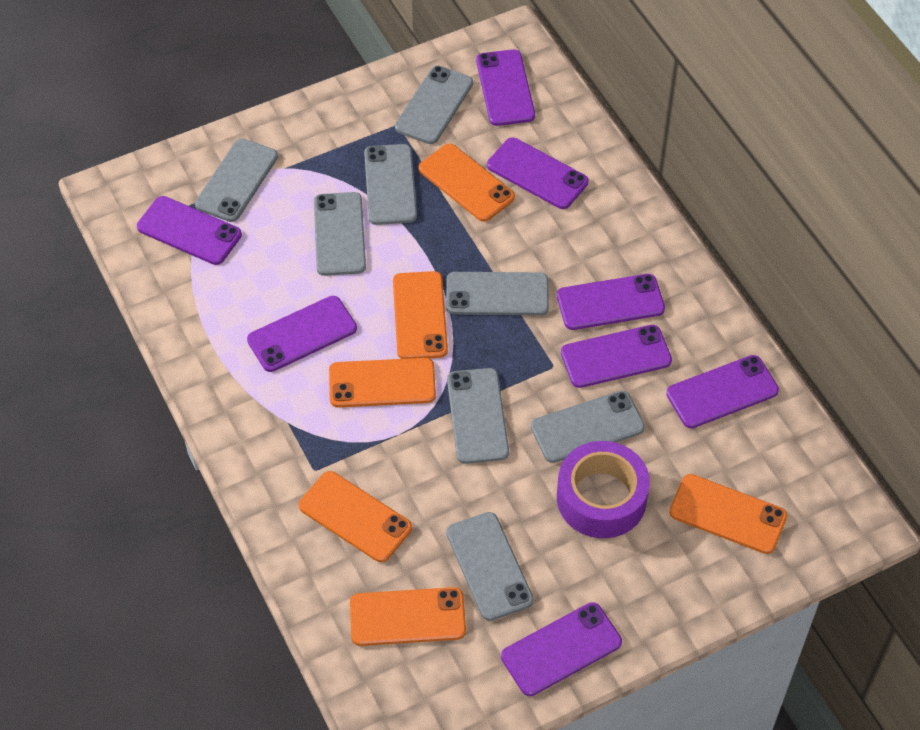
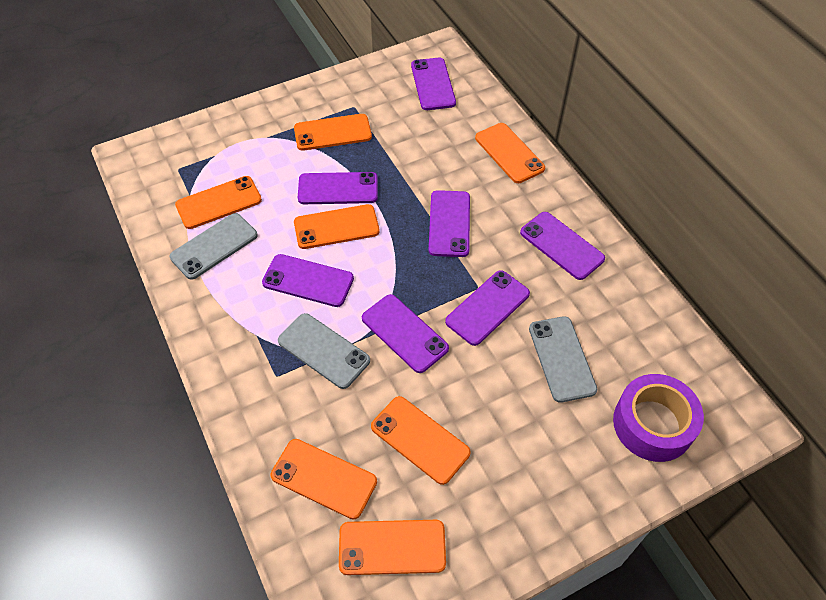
grey phone: [195,139,278,222] [314,192,366,276] [364,144,417,225] [395,66,473,144] [446,272,549,315] [446,512,534,621] [447,368,509,464] [531,391,645,463] = 8 -> [170,213,258,280] [278,313,370,389] [529,316,597,403] = 3
orange phone: [299,471,412,562] [329,358,436,408] [350,587,466,646] [393,271,448,359] [419,143,515,222] [669,474,787,554] = 6 -> [175,176,262,229] [271,439,377,519] [294,114,372,151] [294,204,380,249] [339,520,446,575] [371,396,471,485] [475,123,545,183] = 7
purple phone: [137,196,242,265] [247,296,357,372] [476,49,535,126] [487,137,588,209] [501,602,622,696] [557,274,665,330] [561,325,672,388] [666,355,779,428] = 8 -> [262,254,354,307] [298,172,378,204] [362,294,449,373] [411,58,456,110] [429,190,470,257] [445,270,530,346] [520,212,605,280] = 7

